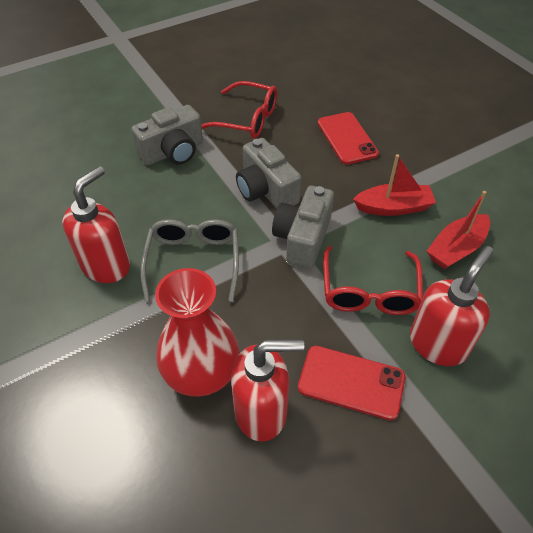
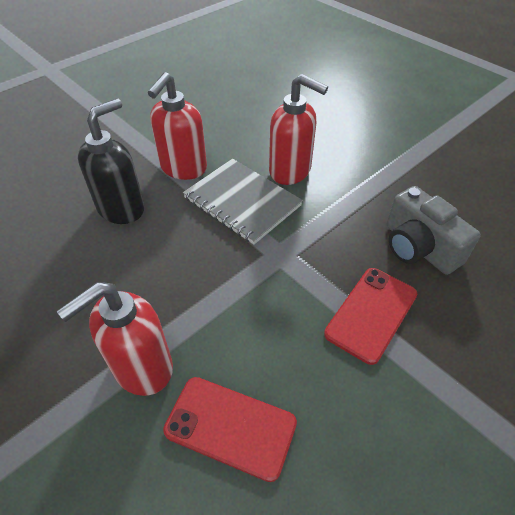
black soap dispenser: none = 0 -> [78,98,145,224] = 1
grey camera: [131,105,203,165] [236,138,301,209] [272,186,334,269] = 3 -> [386,186,481,275] = 1
grey glasses: [140,219,239,302] = 1 -> none = 0
grey notebook: none = 0 -> [183,159,303,245] = 1
red boat: [353,154,436,216] [427,191,490,269] = 2 -> none = 0
red glasses: [201,81,277,139] [323,246,423,315] = 2 -> none = 0
red vase: [155,268,240,396] = 1 -> none = 0

